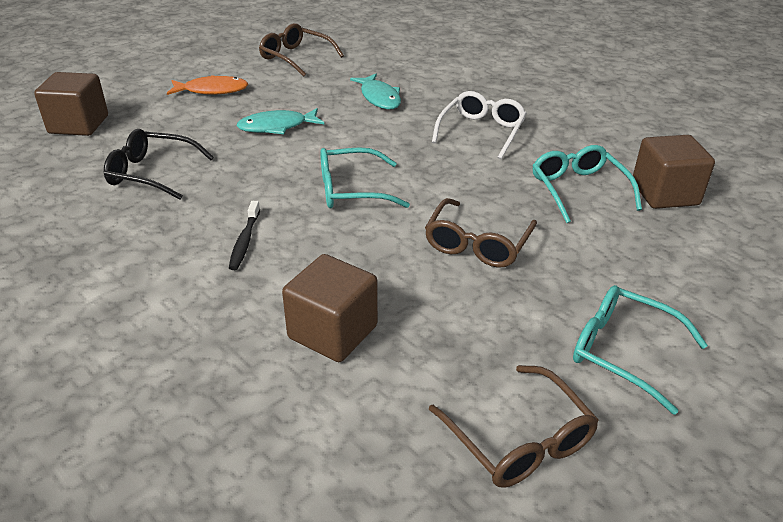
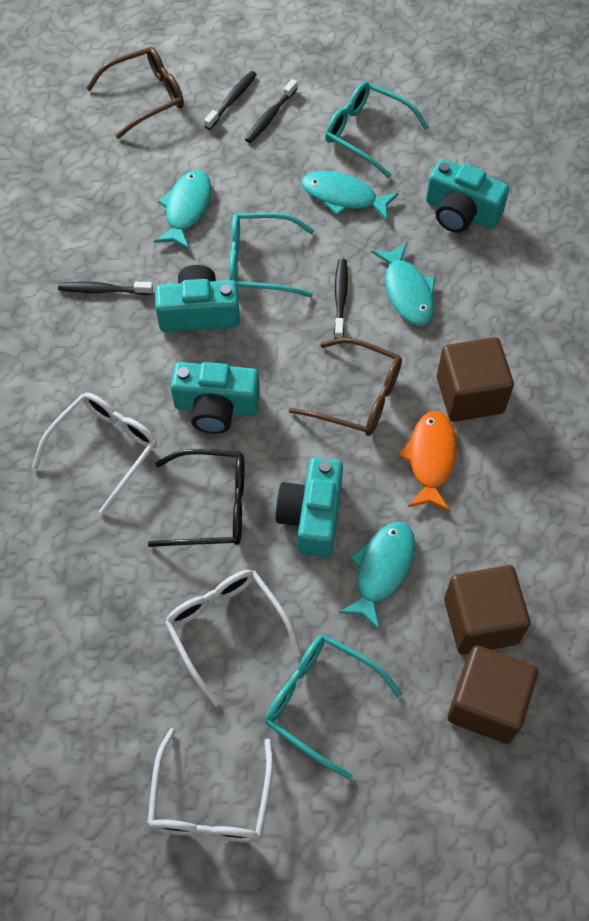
black toothbrush: [229,201,260,270] = 1 -> [58,282,153,295] [204,71,257,130] [245,79,298,143] [334,259,348,339] = 4
brown glasses: [259,23,344,77] [425,198,537,268] [429,365,599,488] = 3 -> [86,47,184,139] [289,338,402,436] = 2
turquoise camera: none = 0 -> [155,265,240,332] [171,362,260,434] [275,458,343,558] [426,159,509,233] = 4
turquoise fish: [236,108,324,134] [350,74,401,109] = 2 -> [154,170,211,250] [302,171,399,221] [339,521,415,630] [372,242,435,326] = 4
white glasses: [432,91,527,159] = 1 -> [32,393,157,515] [147,728,273,842] [164,570,301,706] = 3

